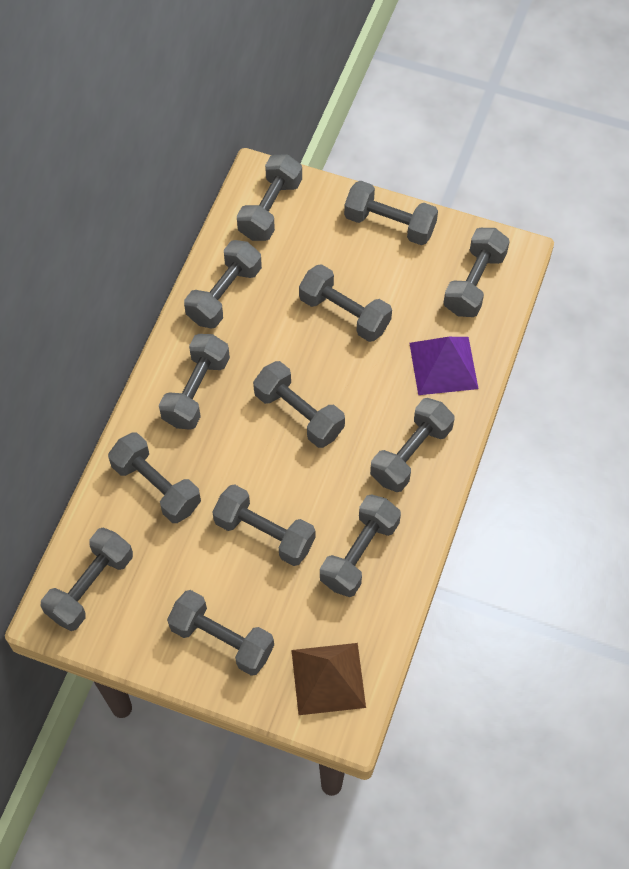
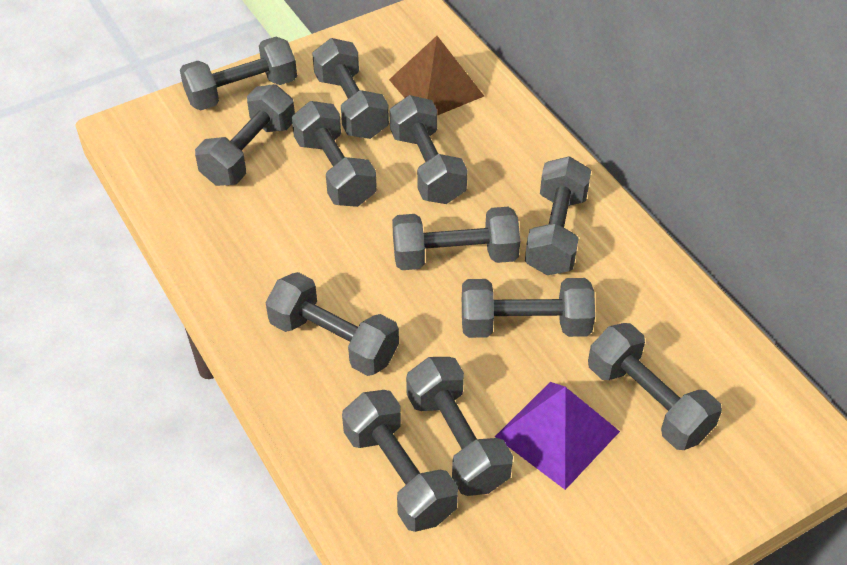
grey dumbbell: [41,527,133,631] [108,433,201,523] [159,334,230,430] [167,590,274,676] [184,240,262,328] [212,484,315,566] [237,154,302,241] [253,361,345,448] [299,264,392,342] [320,494,401,597] [344,181,438,245] [370,398,455,492] [443,228,510,317] = 13 -> [180,37,297,110] [195,84,295,186] [265,272,399,376] [292,101,377,207] [312,38,389,139] [342,390,458,532] [389,95,468,204] [392,207,520,270] [406,357,513,496] [462,278,595,338] [525,156,591,275] [588,323,722,450] = 12

